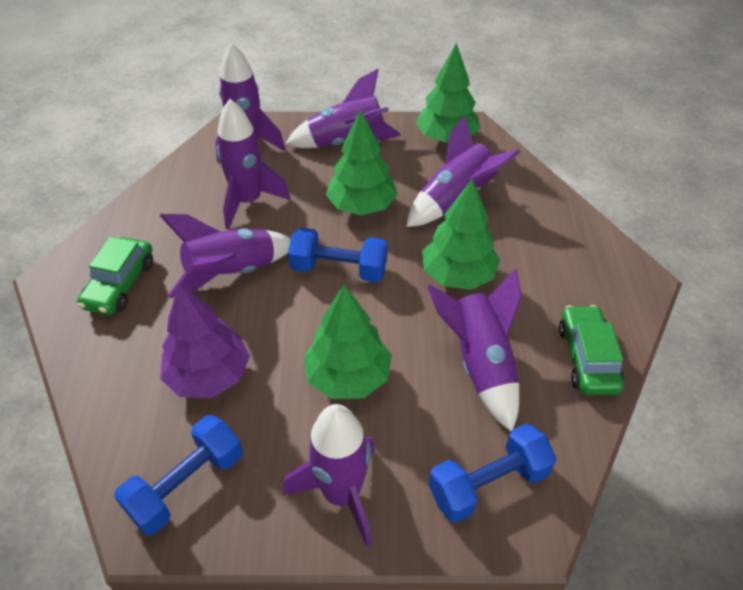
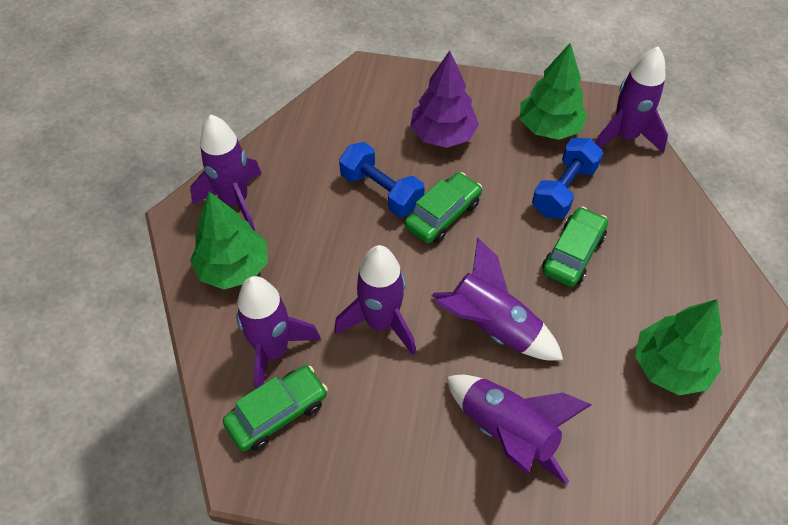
blue dumbbell: [114,415,243,535] [288,228,388,282] [429,424,557,523] = 3 -> [339,142,425,217] [532,138,603,219] = 2
green car: [77,237,153,315] [559,305,624,395] = 2 -> [223,366,328,451] [405,172,482,243] [542,207,608,287] = 3
green tree: [303,284,392,399] [326,109,398,215] [416,43,480,143] [422,179,500,290] = 4 -> [190,191,268,289] [520,42,588,140] [635,299,722,395] = 3
purple rocket: [160,214,291,298] [216,43,285,163] [217,99,290,229] [283,404,375,547] [285,69,401,148] [406,115,520,227] [427,268,522,431] = 7 -> [190,115,262,231] [236,276,321,389] [334,245,416,355] [432,237,563,361] [447,375,592,485] [596,46,668,153] = 6

